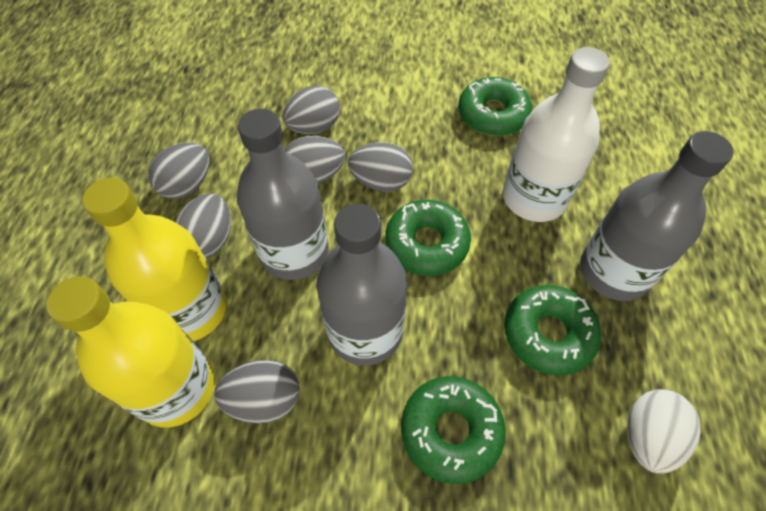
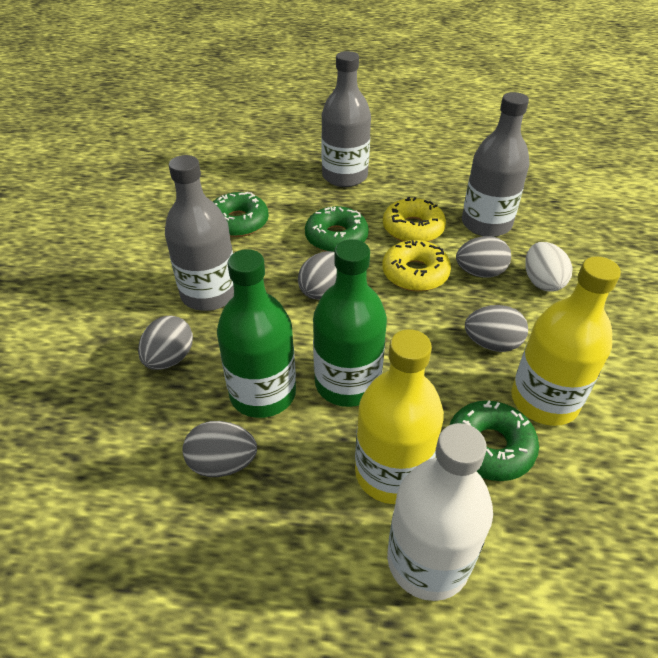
green bottle: none = 0 -> [217,249,296,418] [313,239,387,407] = 2
green donut: [386,200,471,276] [401,376,506,484] [458,77,532,136] [504,285,601,376] = 4 -> [213,192,269,237] [305,206,369,252] [450,400,539,481] = 3
grey egg: [148,142,209,199] [175,194,231,258] [214,360,300,424] [283,85,340,134] [284,136,345,184] [348,142,413,192] = 6 -> [138,315,193,370] [182,421,257,477] [298,251,337,300] [456,236,511,277] [465,305,528,352] = 5
yellow donut: none = 0 -> [382,240,451,292] [383,197,446,242] = 2

